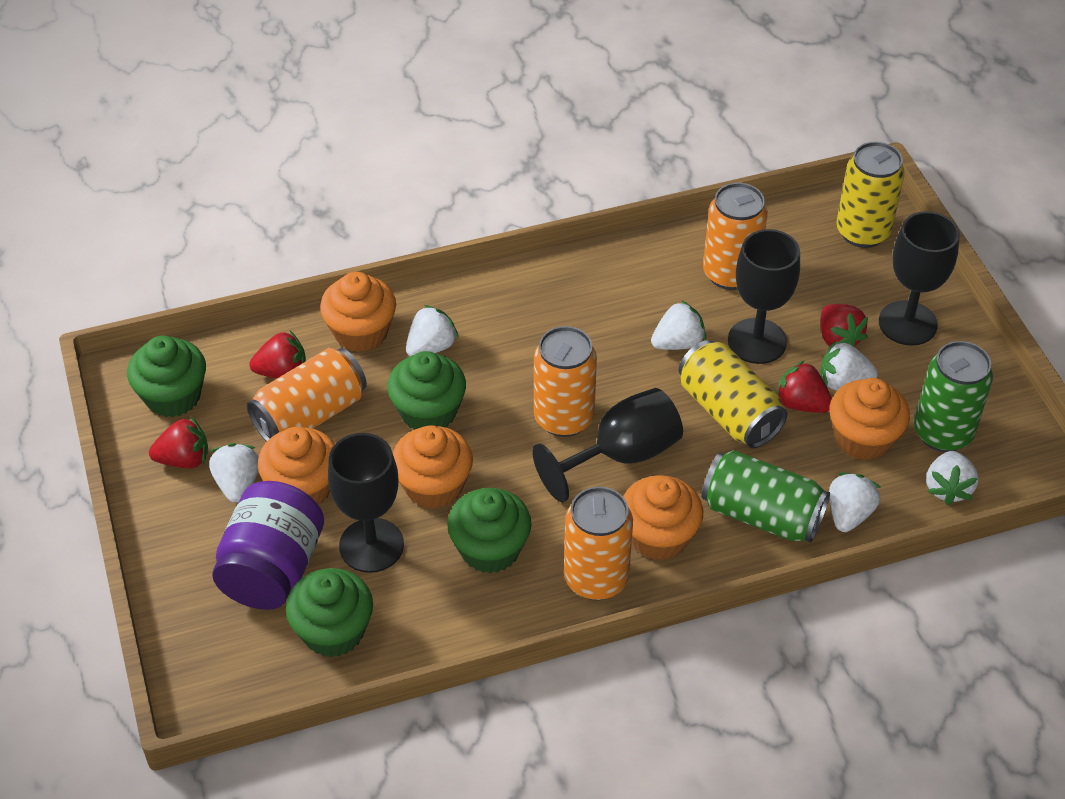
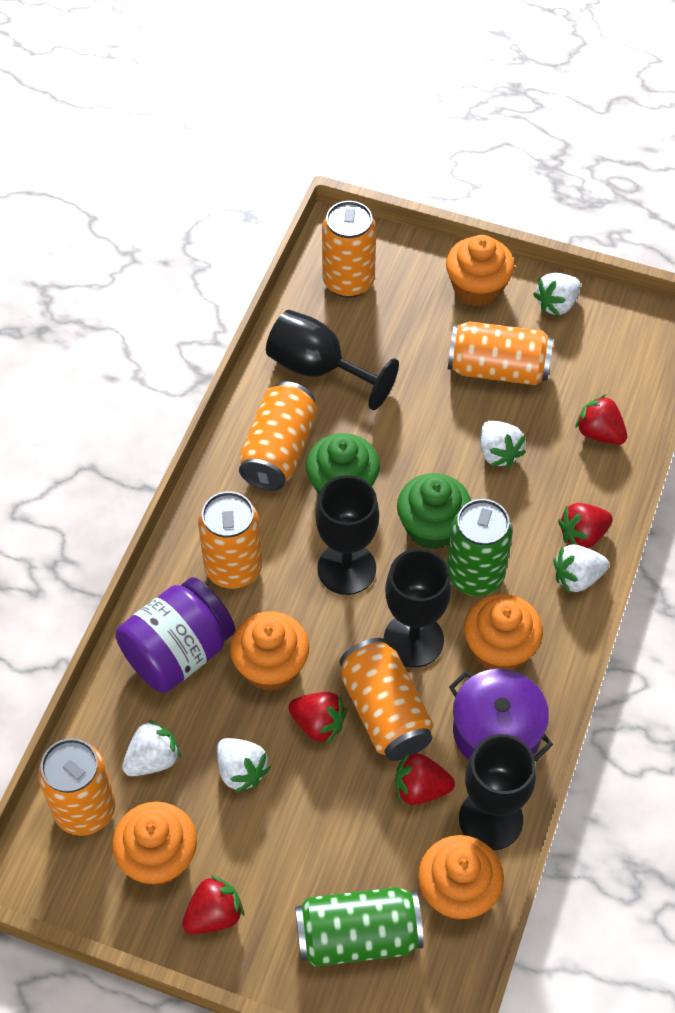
green cupcake: [127,336,206,417] [286,568,373,657] [387,351,466,430] [447,488,532,574] = 4 -> [306,433,380,494] [397,473,471,549] = 2
orange can: [247,348,367,442] [534,326,597,437] [564,487,633,601] [703,183,768,290] = 4 -> [38,738,115,836] [198,491,262,589] [239,381,318,491] [322,201,376,298] [340,638,433,761] [448,321,553,385] = 6
purple pot: none = 0 -> [449,669,553,761] = 1
red strawberry: [149,417,208,468] [249,331,306,379] [776,360,832,413] [820,304,868,347] = 4 -> [182,875,244,934] [288,692,347,744] [395,751,455,805] [558,503,613,548] [575,394,627,445] = 5
white strawberry: [209,443,259,503] [406,305,459,356] [651,300,706,350] [821,341,878,390] [829,473,881,532] [926,451,978,505] = 6 -> [122,720,181,776] [217,738,271,793] [480,421,526,468] [533,273,581,316] [553,544,609,594] = 5
yellow can: [679,340,787,448] [836,142,905,248] = 2 -> none = 0

